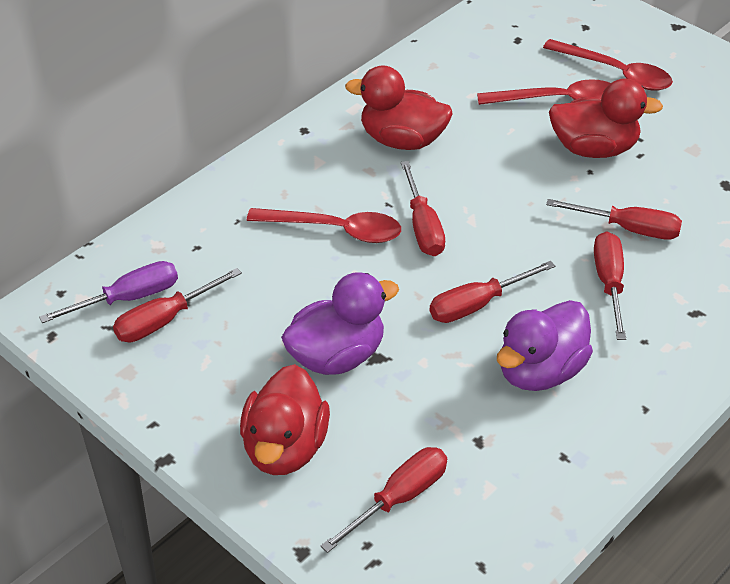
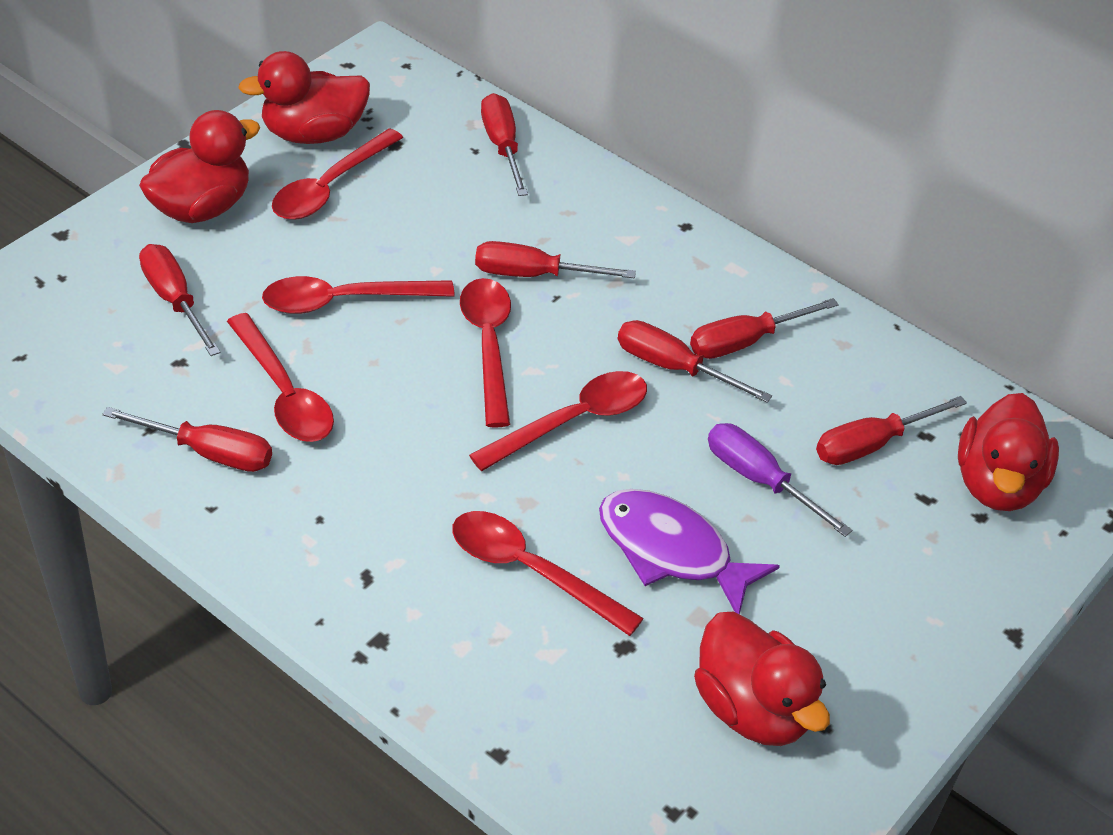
purple duck: [281,272,399,375] [497,300,593,391] = 2 -> none = 0
purple fish: none = 0 -> [599,489,780,614] = 1
red duck: [240,364,330,475] [345,65,452,150] [549,78,663,158] = 3 -> [139,110,260,223] [238,51,370,144] [694,612,830,746] [958,393,1059,511] = 4
red screwdriver: [113,268,242,342] [321,447,447,553] [401,161,445,256] [429,261,555,323] [546,199,682,240] [594,232,626,340] = 6 -> [102,407,272,472] [139,244,221,356] [475,241,636,279] [481,93,528,196] [618,320,772,403] [690,298,839,359] [816,396,967,465] = 7
red spoon: [247,208,401,243] [477,79,610,105] [543,39,673,91] = 3 -> [227,313,334,442] [262,276,455,314] [272,128,403,220] [452,511,644,636] [460,278,511,428] [469,371,647,471] = 6

